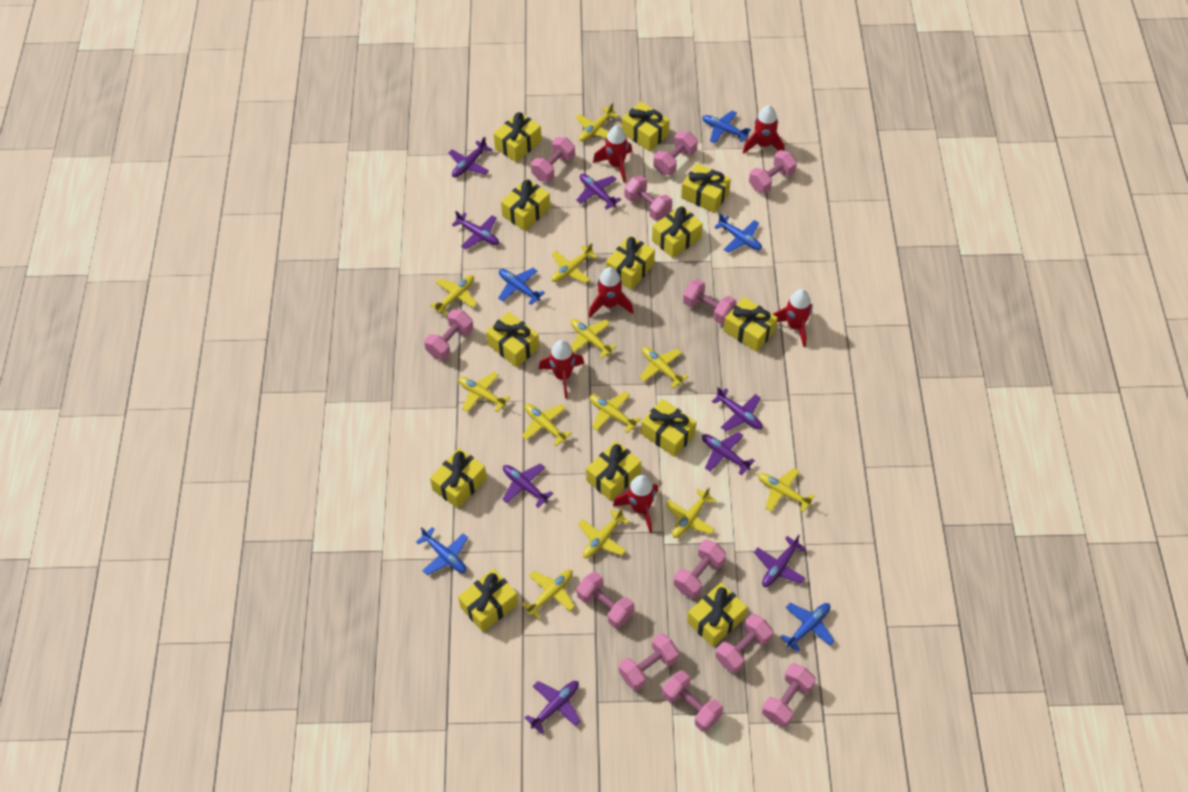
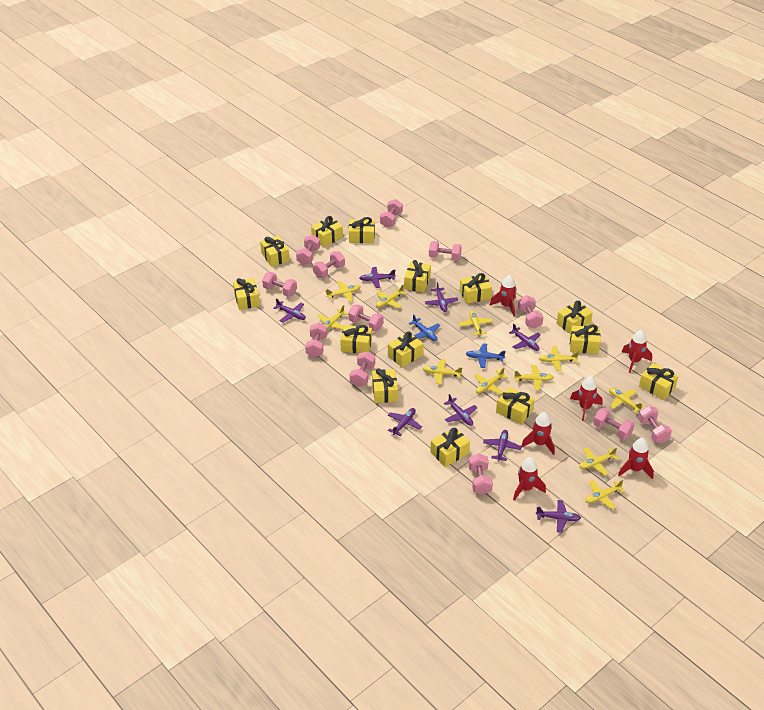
blue plane: [416,527,468,575] [498,268,545,305] [702,111,751,143] [714,214,762,253] [780,603,834,653] = 5 -> [409,314,440,341] [466,343,506,368] = 2
yellow gift: [430,448,487,509] [458,568,518,632] [486,312,539,368] [493,112,542,162] [501,178,550,231] [586,441,641,501] [606,236,655,290] [622,102,670,151] [641,399,696,457] [652,205,703,258] [681,163,731,213] [687,583,747,647] [723,297,778,352] = 13 -> [233,278,260,310] [260,236,290,267] [311,216,343,247] [340,325,372,353] [349,217,375,243] [372,369,398,403] [388,332,423,367] [404,260,431,293] [430,427,470,467] [460,273,492,304] [496,387,535,424] [556,301,593,334] [570,325,601,354] [639,363,678,400] = 14
yellow plane: [430,275,477,315] [458,372,510,412] [521,570,575,619] [522,404,572,446] [551,243,598,283] [571,319,617,358] [576,103,619,142] [578,508,630,558] [589,392,641,434] [639,347,688,388] [665,487,716,538] [758,468,814,512] = 12 -> [317,305,348,330] [325,281,361,302] [376,285,407,308] [423,359,462,384] [459,310,493,336] [475,368,508,394] [514,365,554,391] [539,346,579,371] [579,447,618,476] [585,480,625,509] [609,388,644,413] = 11

